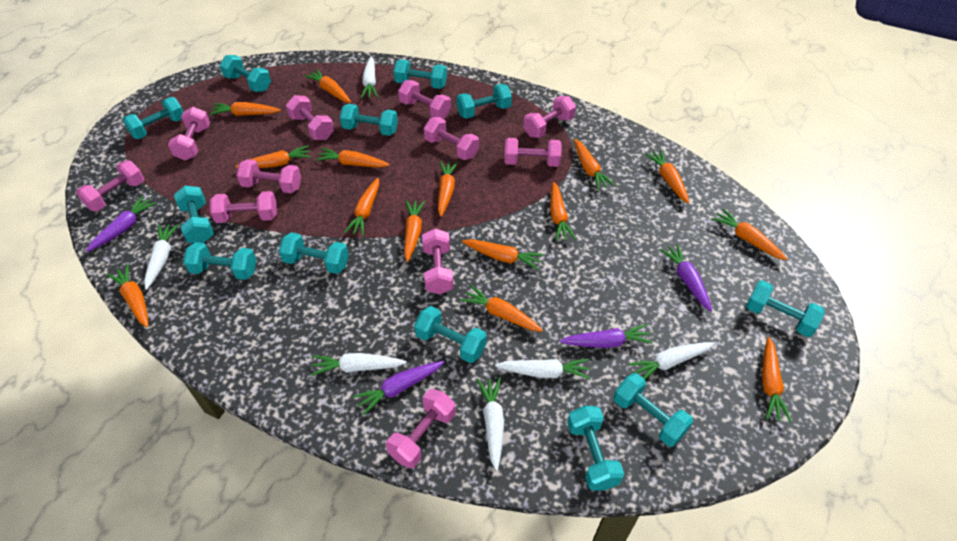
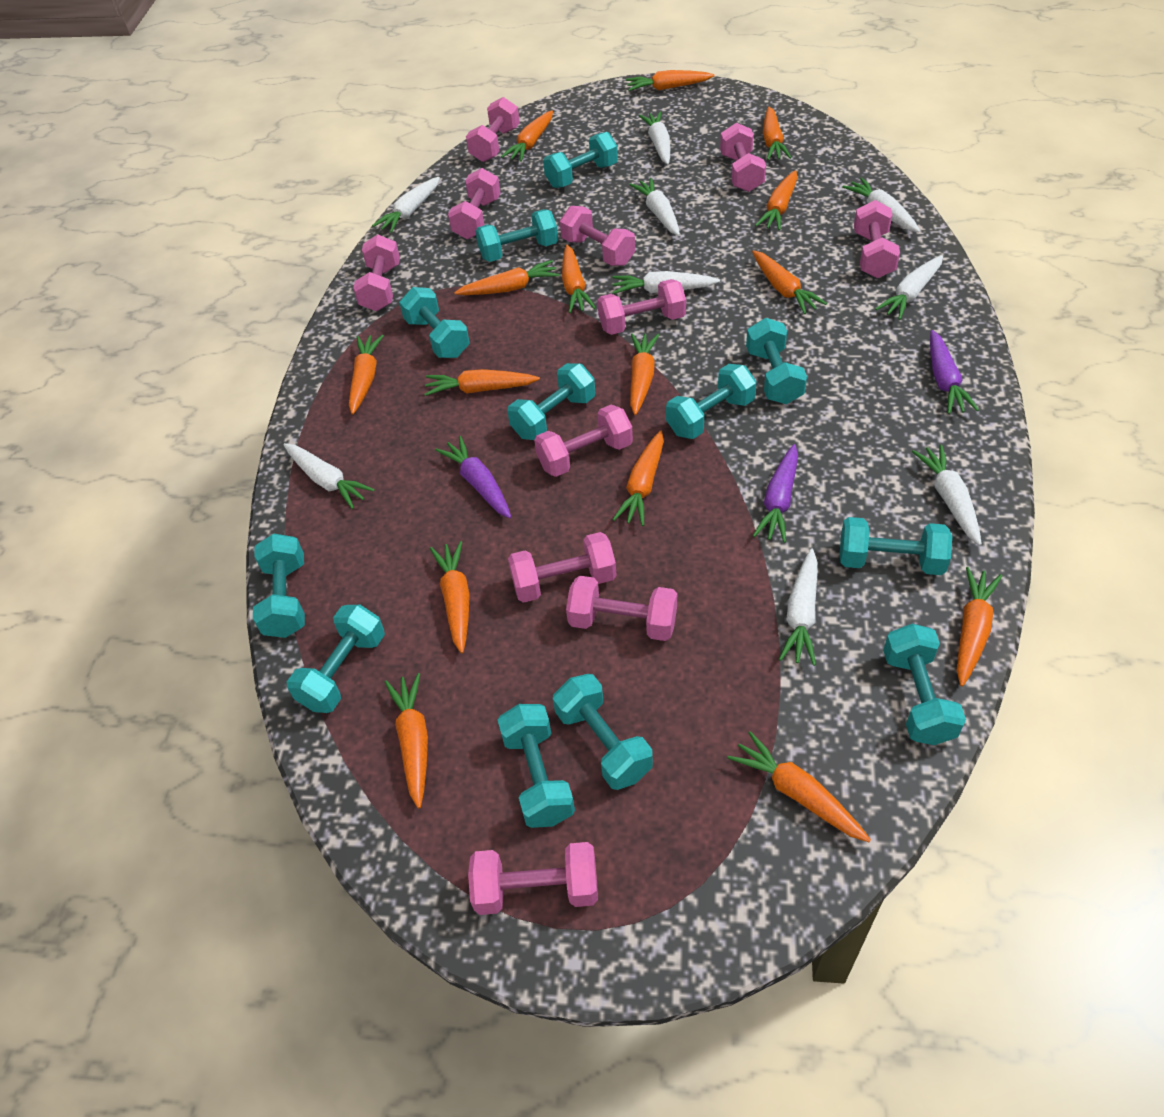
purple carrot: [86,196,157,252] [353,361,444,415] [560,324,653,348] [660,244,712,312] = 4 -> [435,436,511,518] [753,444,798,543] [930,330,979,414] = 3
white carrot: [144,224,179,290] [311,353,407,376] [361,57,378,98] [477,377,504,471] [495,358,591,379] [628,342,715,379] = 6 -> [283,443,375,509] [372,177,440,233] [612,271,720,294] [629,178,680,236] [639,111,670,164] [779,548,817,666] [842,178,920,232] [875,255,943,320] [912,444,982,545] = 9

